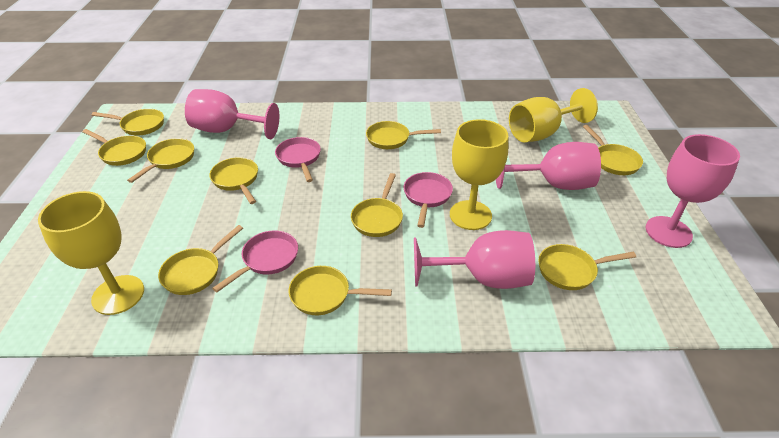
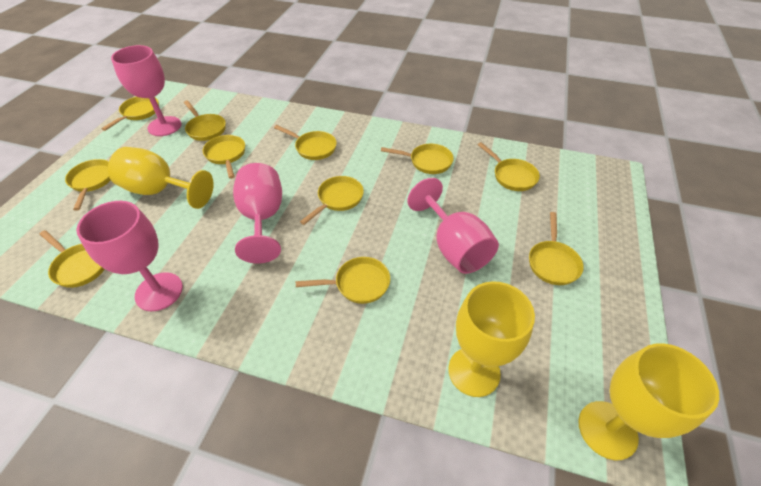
pink pan: [212,230,298,292] [275,137,321,182] [404,172,453,228] = 3 -> none = 0
yellow pan: [82,129,146,166] [92,109,164,135] [127,138,194,183] [158,225,243,295] [209,157,258,204] [289,266,392,315] [351,173,403,237] [366,121,441,149] [538,244,636,290] [583,125,643,175] = 10 -> [39,230,105,288] [65,159,111,211] [102,97,159,131] [184,100,226,141] [203,135,245,179] [274,125,337,160] [296,257,390,304] [300,176,364,225] [381,144,454,174] [478,142,540,191] [529,212,584,285] = 11

